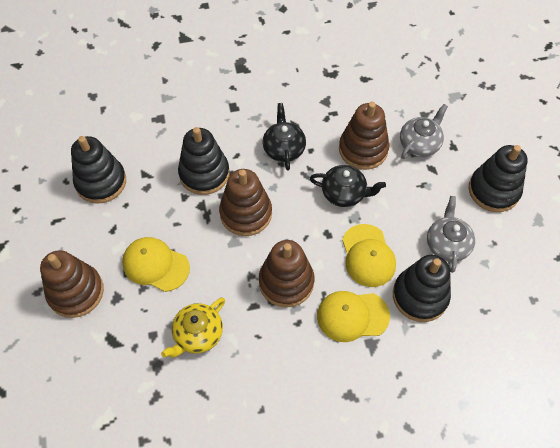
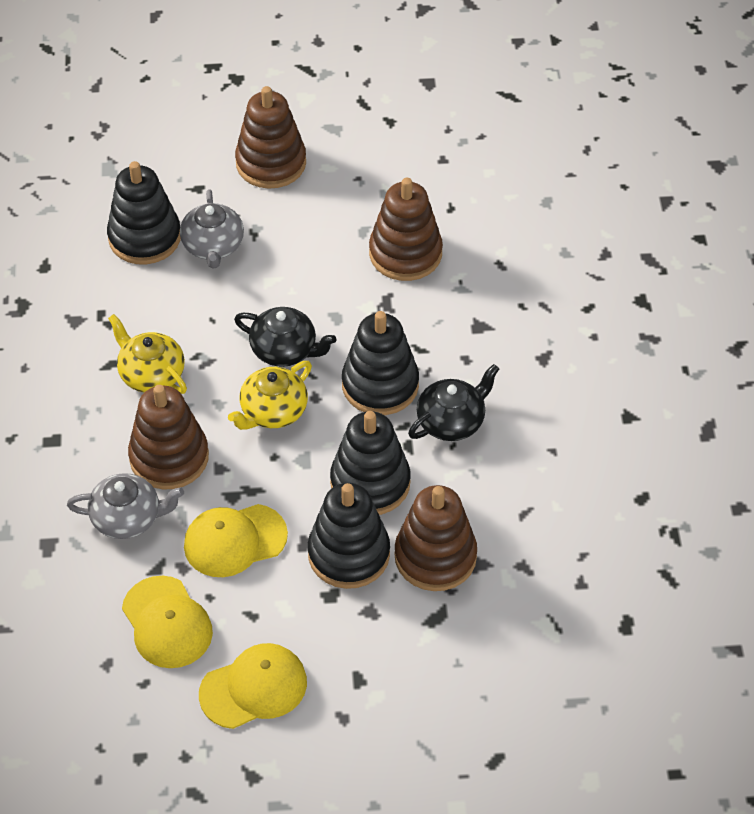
yellow teapot: [161,298,225,357] = 1 -> [108,314,187,394] [228,361,312,430] = 2

